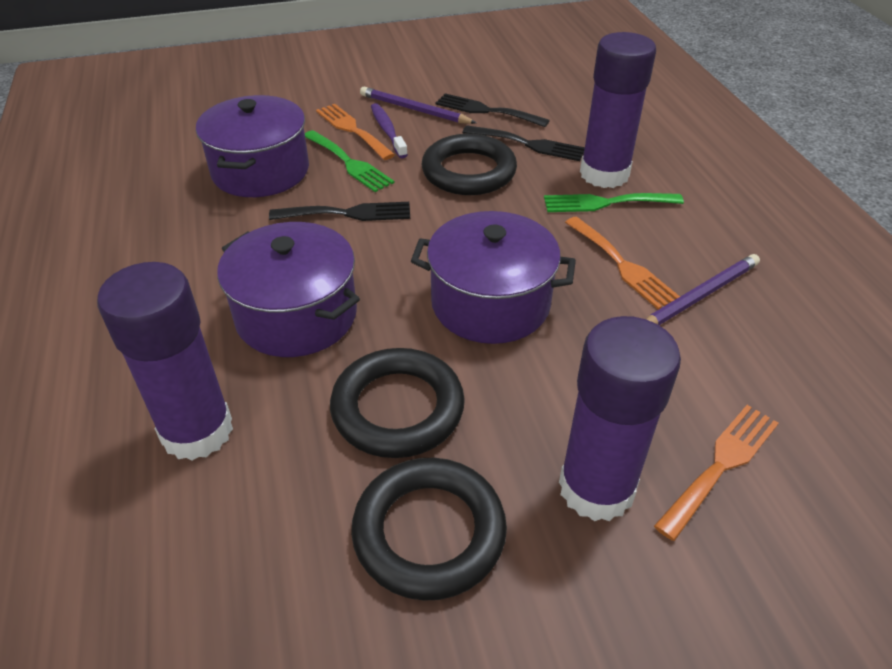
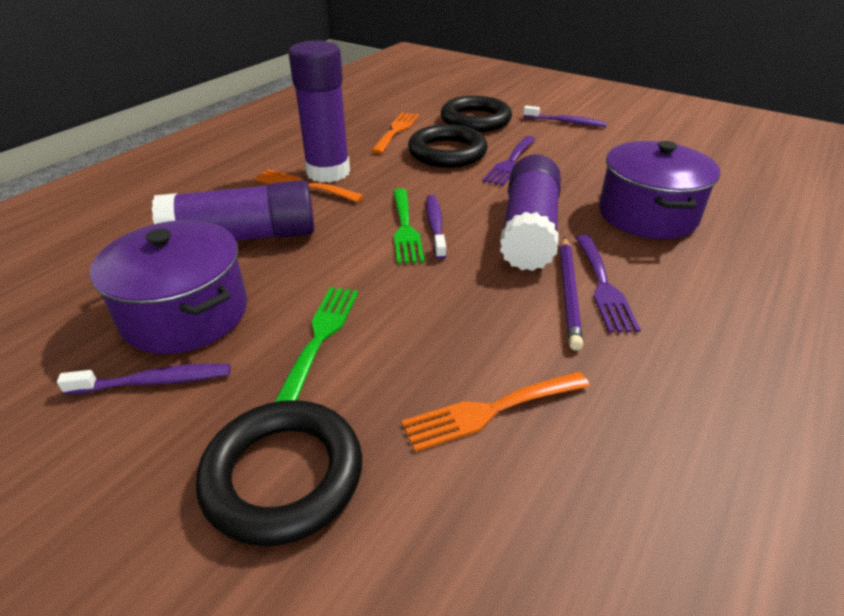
black fork: [269,202,410,221] [436,93,550,127] [462,125,585,161] = 3 -> none = 0
purple fork: none = 0 -> [482,136,536,186] [575,235,641,333] = 2
purple pencil: [360,87,476,124] [646,254,760,325] = 2 -> [560,237,583,350] = 1
purple pot: [196,95,309,197] [217,222,360,357] [411,211,576,344] = 3 -> [90,220,247,354] [599,141,720,239] = 2
purple toothbrush: [371,103,408,158] = 1 -> [57,364,230,395] [426,195,446,260] [523,106,607,127] = 3

